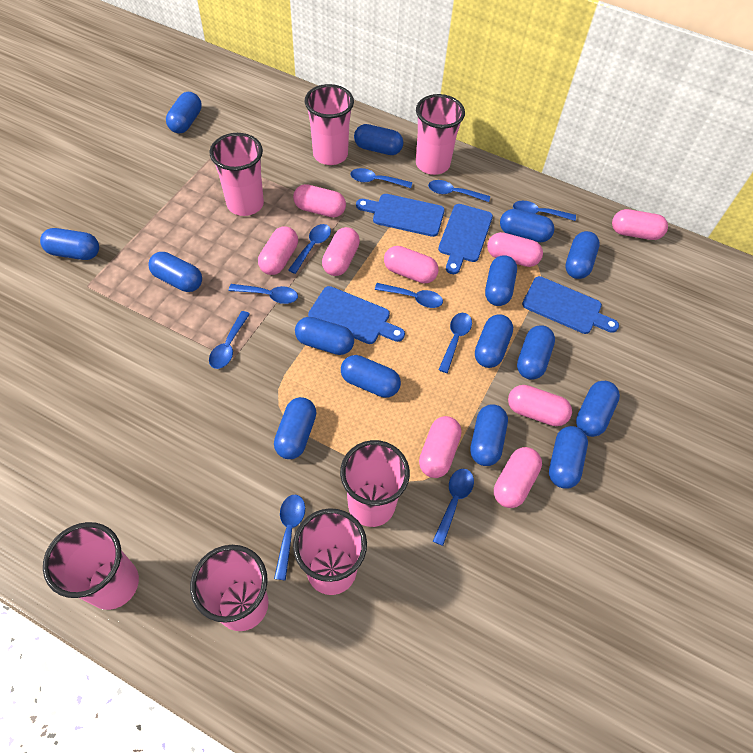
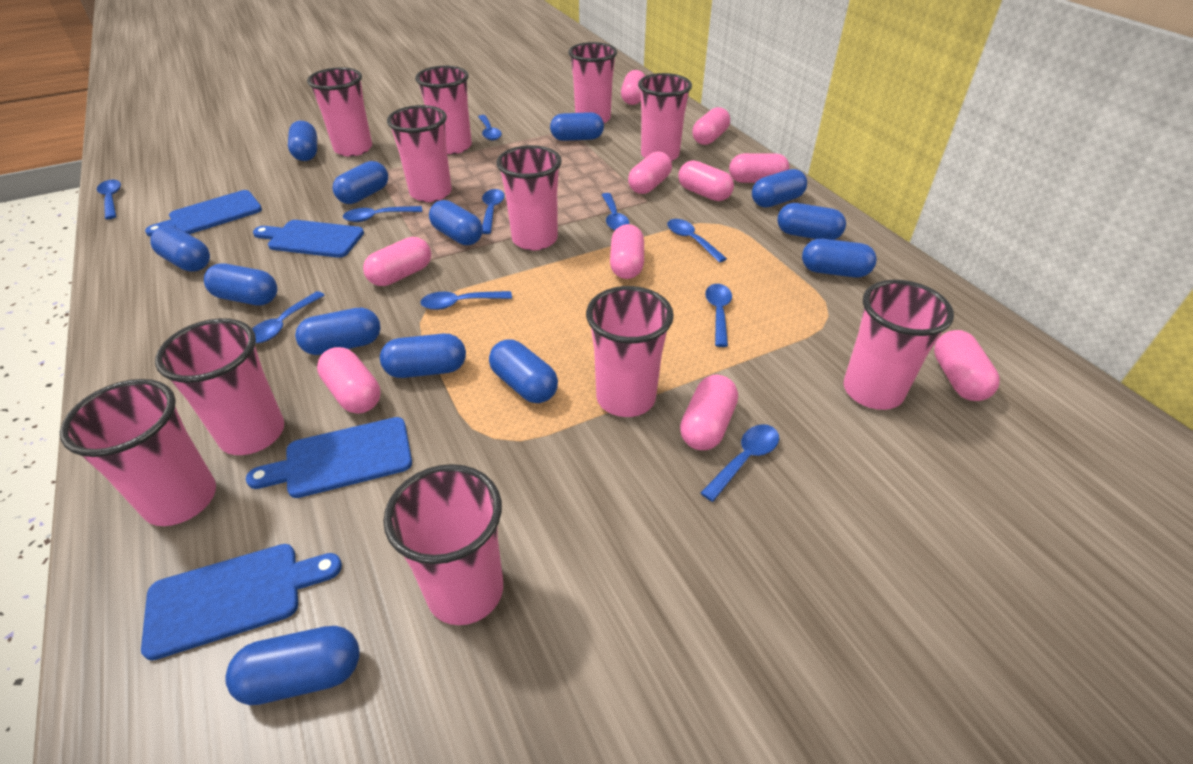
blue capsule: [40,228,99,260] [148,252,202,292] [166,92,202,134] [274,397,316,459] [295,317,354,355] [341,355,401,398] [354,124,404,155] [470,404,508,466] [475,314,513,368] [485,255,517,306] [500,209,555,242] [517,325,555,380] [549,426,588,489] [565,231,600,279] [576,381,620,437] = 15 -> [150,226,210,272] [204,263,277,306] [225,626,360,705] [288,121,317,161] [295,308,381,355] [333,161,388,204] [380,333,466,378] [429,200,483,245] [489,339,558,403] [550,112,604,141] [752,169,807,207] [777,203,846,240] [802,239,877,278] = 13
pink capsule: [258,226,298,275] [293,184,346,217] [322,227,360,276] [384,246,439,283] [419,416,462,478] [487,232,543,267] [494,447,542,508] [508,385,572,426] [612,209,668,240] = 9 -> [317,347,380,414] [363,237,431,286] [610,224,644,279] [621,70,645,105] [628,151,672,194] [678,160,734,201] [680,375,738,450] [692,107,730,145] [729,153,790,183] [934,330,1000,401] = 10
pink cup: [43,522,139,610] [190,545,268,631] [209,133,264,216] [293,508,367,595] [305,84,354,165] [340,440,410,527] [416,94,465,175] = 7 -> [60,379,216,526] [155,318,284,455] [307,67,372,157] [383,464,503,625] [387,105,452,202] [415,65,472,154] [496,145,562,251] [568,42,617,123] [586,286,674,417] [638,73,692,162] [844,280,954,410] = 11

